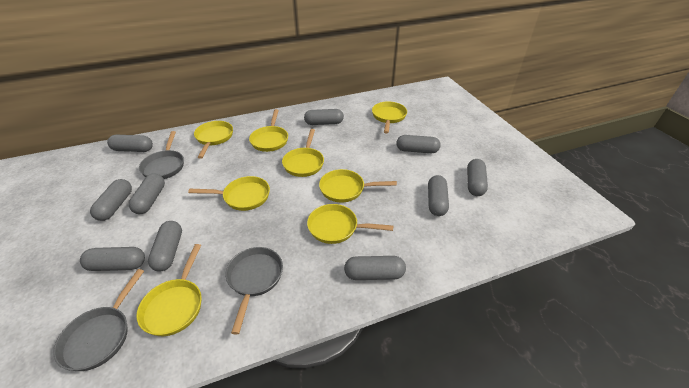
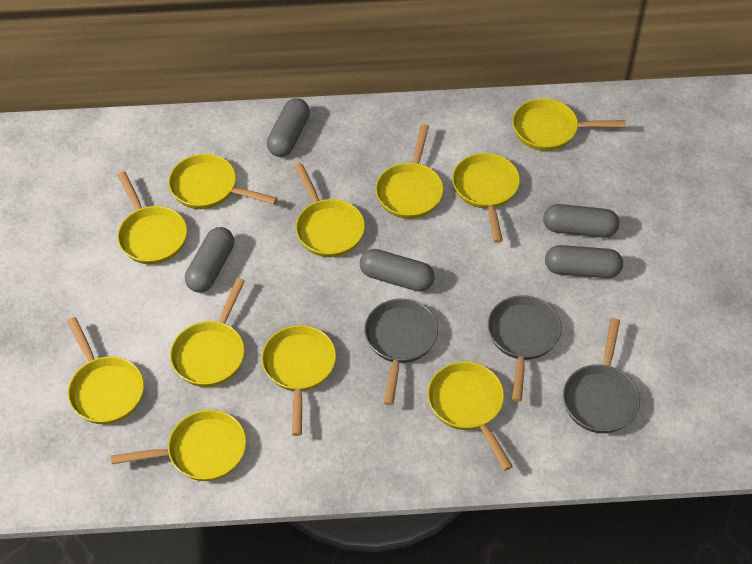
grey capsule: [80,247,145,271] [90,179,132,221] [107,135,153,152] [129,173,165,214] [148,221,182,272] [304,109,344,125] [344,256,406,280] [396,135,441,153] [428,175,449,216] [467,159,488,196] = 10 -> [185,227,234,293] [267,98,310,157] [360,249,435,292] [543,204,619,238] [545,245,623,278] = 5
yellow pan: [136,244,202,336] [188,176,270,211] [194,121,233,159] [249,109,288,152] [282,129,324,177] [307,204,393,244] [319,169,397,203] [372,102,407,134] = 8 -> [67,317,144,424] [111,410,246,481] [117,171,187,264] [168,154,277,209] [170,278,245,387] [261,325,336,436] [294,163,365,257] [375,124,444,219] [428,362,513,471] [452,153,520,243] [512,98,626,151] = 11

